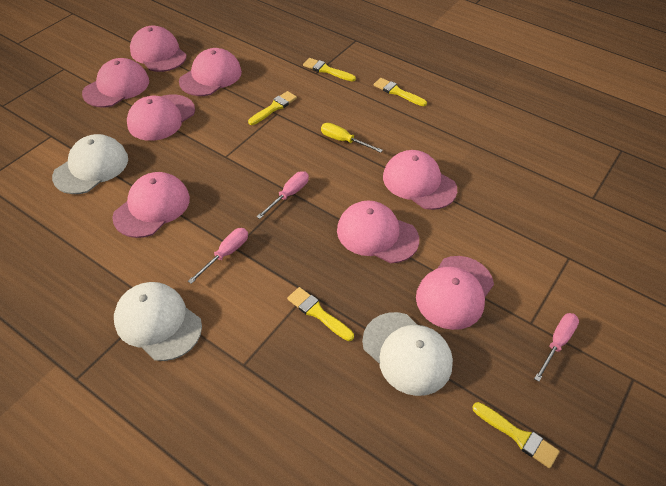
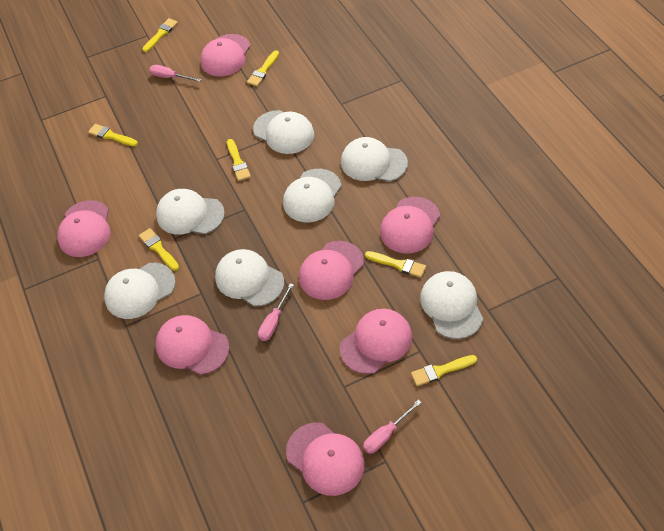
pink cap: [82,58,149,107] [112,172,190,238] [127,94,195,141] [130,26,187,72] [179,48,242,96] [337,201,419,263] [383,150,457,210] [416,256,494,330] = 8 -> [57,200,110,257] [155,315,230,375] [200,34,250,76] [286,422,365,496] [299,241,364,300] [340,309,412,374] [380,197,440,253] = 7
white cap: [52,134,128,194] [114,282,202,361] [362,312,453,396] = 3 -> [104,263,176,319] [156,189,225,234] [215,249,284,307] [253,110,314,154] [283,169,341,222] [341,137,408,182] [420,271,483,339] = 7
yellow brush: [248,91,297,125] [287,287,354,341] [303,58,356,82] [374,78,427,106] [472,402,560,468] = 5 -> [88,124,138,147] [139,228,179,271] [142,18,178,52] [227,139,251,181] [247,51,279,86] [365,251,426,278] [411,355,477,386] = 7
yellow screwdriver: [321,123,383,153] = 1 -> none = 0

